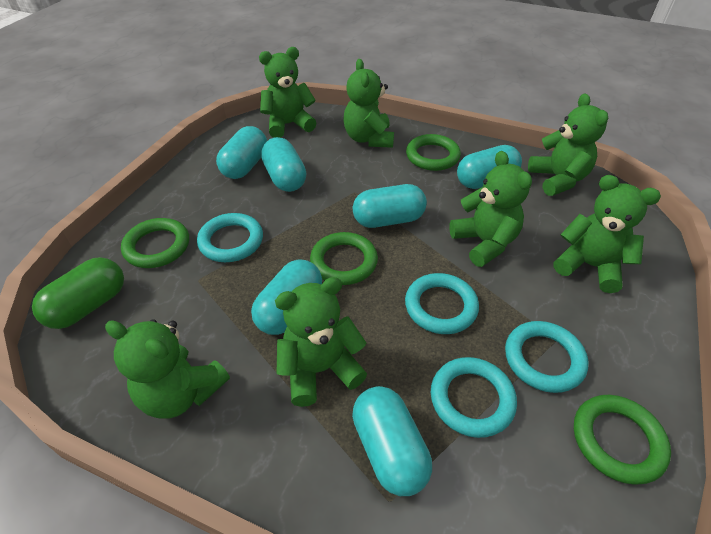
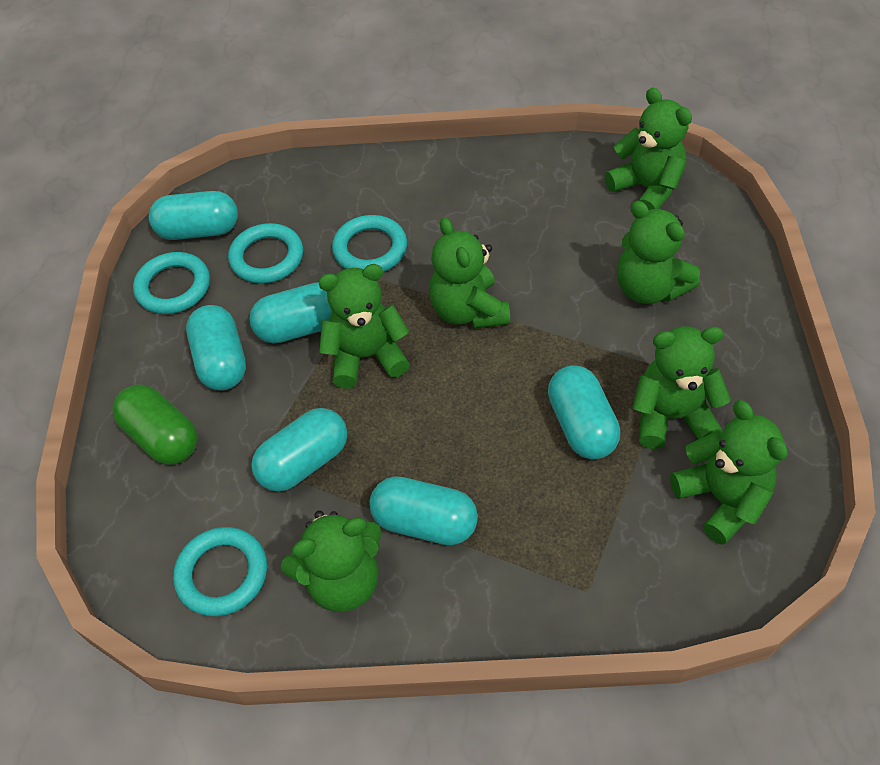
green ring: [121,218,189,268] [310,232,378,285] [406,134,461,171] [574,395,671,485] = 4 -> none = 0

